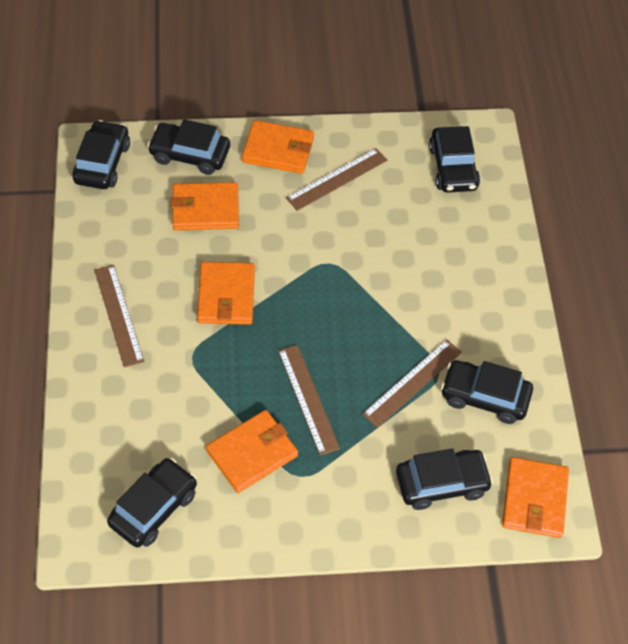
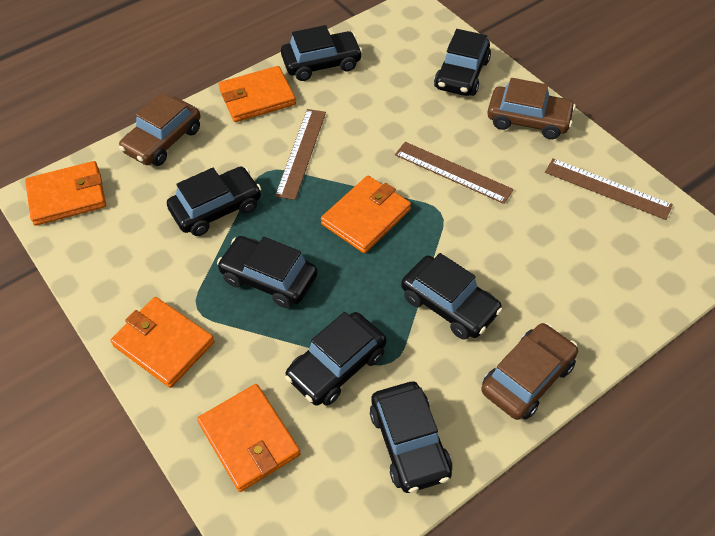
black car: [72,120,130,189] [107,458,197,548] [147,119,230,175] [396,448,493,510] [429,126,480,193] [441,360,533,424] = 6 -> [167,166,261,236] [217,236,318,308] [281,25,363,81] [285,312,387,406] [370,382,452,493] [401,253,503,340] [434,29,491,96] = 7
brown car: none = 0 -> [119,93,201,166] [481,323,578,420] [487,78,576,139] = 3
brown ruler: [94,265,144,368] [278,345,340,455] [286,148,387,211] [362,339,462,428] = 4 -> [275,109,326,200] [395,142,514,204] [545,158,673,220] = 3

